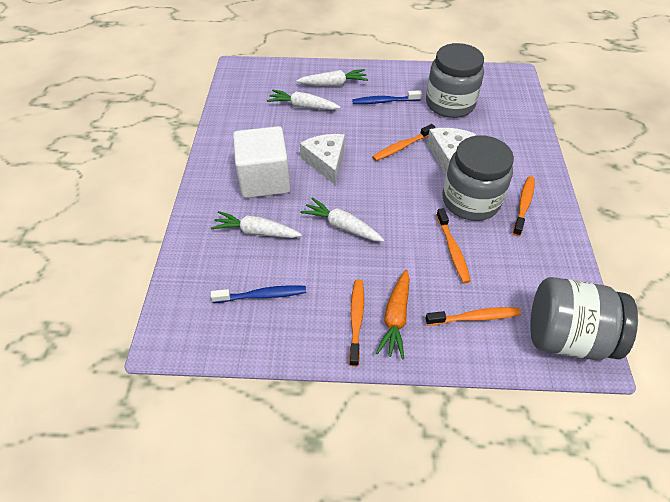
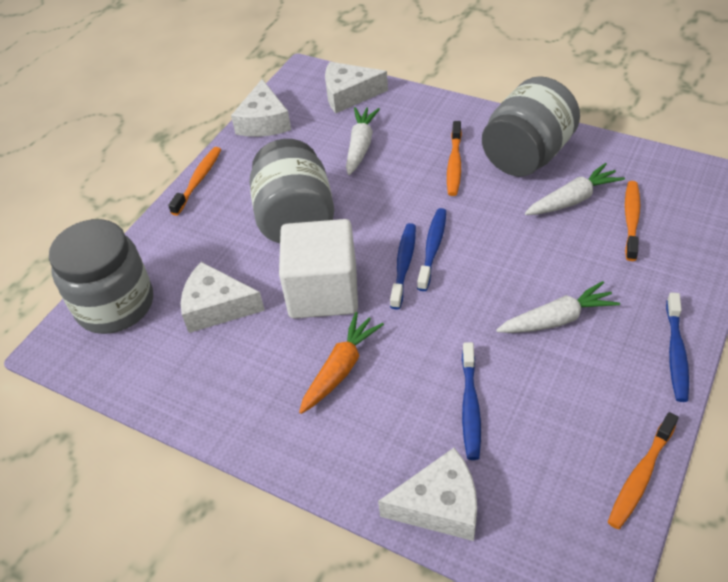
blue toothbrush: [211,285,306,303] [352,90,422,104] = 2 -> [390,223,416,310] [417,208,446,291] [462,342,481,460] [666,292,689,402] = 4
orange toothbrush: [349,279,364,367] [372,124,435,161] [426,307,521,325] [436,208,471,283] [513,176,535,236] = 5 -> [168,147,221,216] [447,121,462,196] [608,412,679,529] [625,181,640,261] = 4
white carrot: [211,211,302,238] [267,90,341,110] [296,69,368,86] [300,197,384,242] = 4 -> [346,107,380,175] [496,281,620,333] [525,163,625,215] = 3
white cheese: [300,134,345,185] [427,128,476,175] = 2 -> [181,262,265,333] [231,79,291,137] [325,62,388,113] [378,448,477,541] = 4

